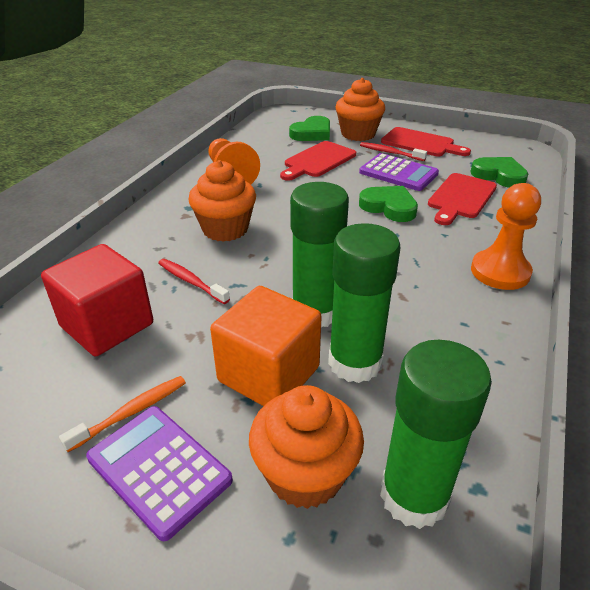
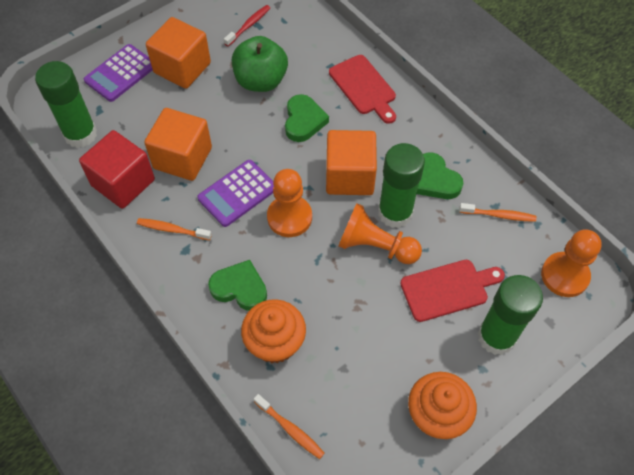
green apple: none = 0 -> [232,36,288,92] = 1
orange cube: [210,286,322,406] = 1 -> [144,108,212,181] [146,17,211,89] [326,130,377,195] = 3
orange cupcake: [188,160,256,242] [249,385,364,509] [335,78,385,141] = 3 -> [241,299,306,363] [408,372,477,439] = 2
orange pawn: [208,138,260,184] [471,183,541,290] = 2 -> [267,169,312,237] [338,203,422,264] [541,229,602,297] = 3
orange toothbrush: [59,376,186,452] = 1 -> [137,218,212,240] [254,394,325,459] [459,203,537,222] = 3
red cutting board: [280,141,356,181] [381,127,471,156] [428,173,497,225] = 3 -> [329,55,396,124] [400,260,505,322] = 2
red toothbrush: [158,259,230,304] [360,142,427,161] = 2 -> [224,5,270,46] = 1

